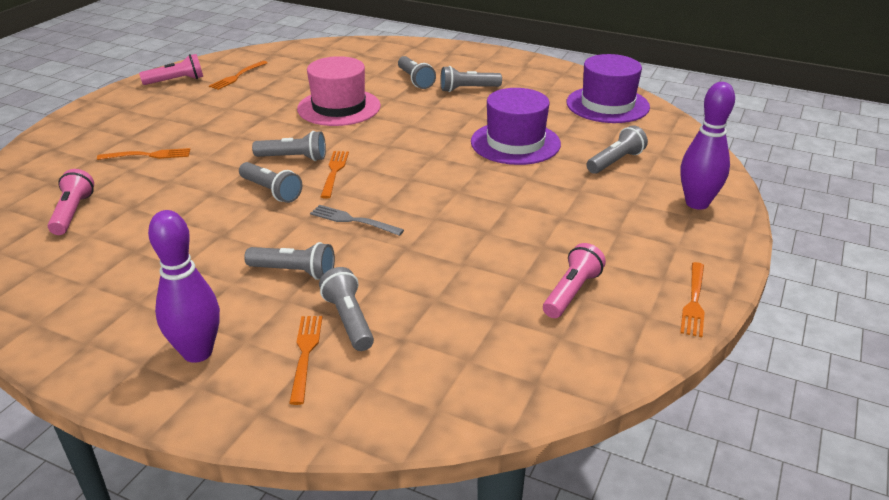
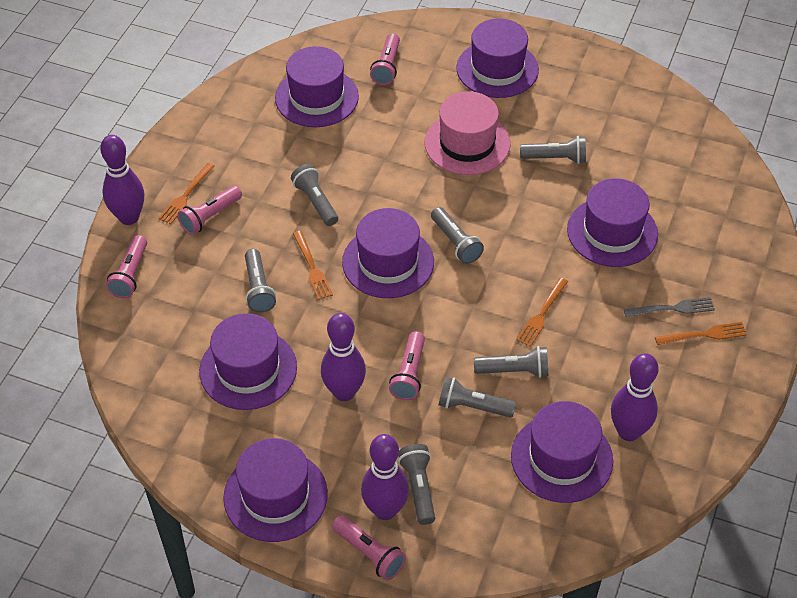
orange fork: [97,148,191,160] [209,61,268,90] [289,316,323,405] [320,151,349,199] [680,262,705,337] = 5 -> [158,163,215,224] [293,231,333,300] [516,278,568,347] [655,322,747,345] = 4
pink flashlight: [48,169,94,235] [139,54,203,85] [543,243,606,318] = 3 -> [106,235,147,298] [178,186,242,235] [332,515,406,581] [370,33,400,85] [389,331,425,400] = 5
purple bowling pin: [148,210,220,363] [680,82,735,210] = 2 -> [100,135,144,225] [321,313,366,401] [361,434,409,520] [611,353,659,441] = 4
purple hat: [471,88,561,165] [567,54,650,123] = 2 -> [199,313,297,410] [223,438,328,542] [275,46,359,127] [342,208,434,298] [456,18,539,98] [511,401,613,503] [567,178,658,267] = 7

